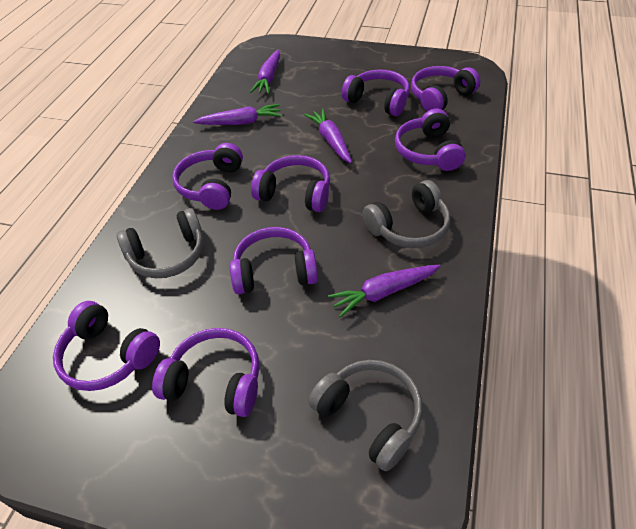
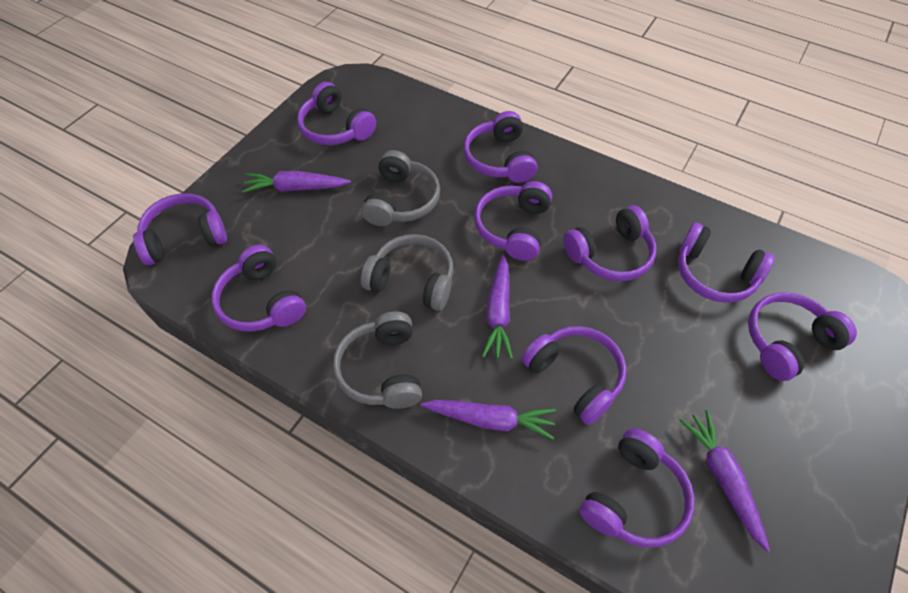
purple headphones: [53,301,160,391] [152,328,259,417] [172,143,243,210] [230,227,318,294] [251,155,330,212] [342,70,410,116] [395,109,466,171] [411,66,480,112] = 8 -> [133,193,227,265] [212,245,306,332] [297,82,376,145] [463,111,537,183] [474,181,552,261] [522,326,626,425] [563,205,656,281] [579,428,695,547] [678,223,775,303] [748,292,857,381] = 10

